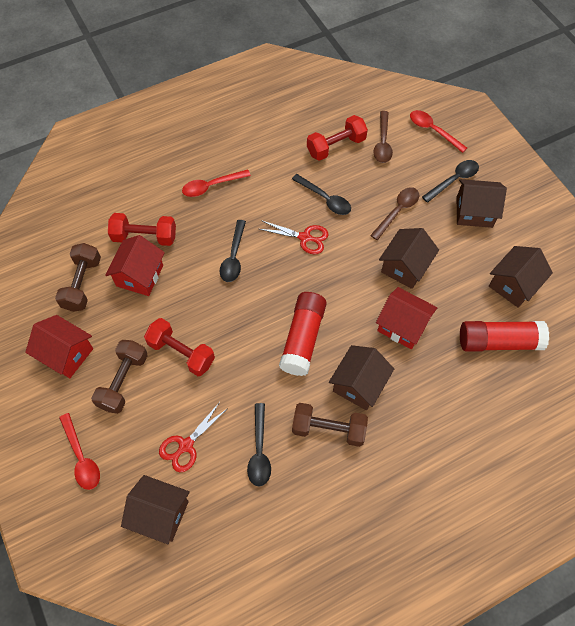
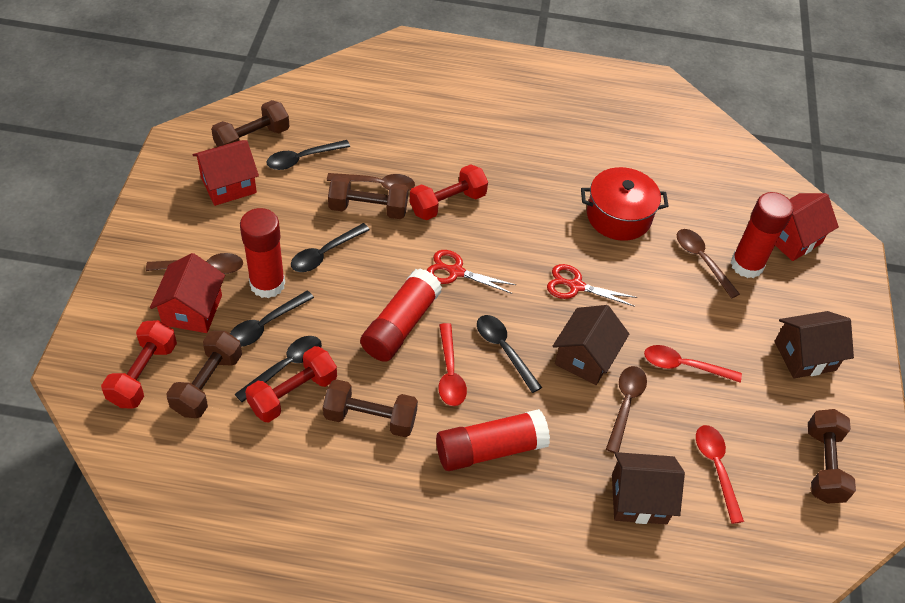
black spoon: [220,220,246,282] [247,403,271,487] [292,174,351,215] [422,160,479,203] = 4 -> [230,290,314,347] [235,336,322,402] [266,140,350,170] [291,223,370,272] [477,315,542,393] = 5
brown dumbbell: [55,243,101,312] [91,340,148,414] [292,403,368,447] = 3 -> [166,331,242,418] [211,100,289,147] [323,379,418,438] [328,176,408,219] [808,409,856,504] = 5
brown house: [121,475,190,544] [329,345,394,410] [379,228,439,289] [457,179,507,228] [489,246,553,308] = 5 -> [553,305,629,385] [612,452,685,524] [774,311,854,379] = 3
brown spoon: [370,187,419,240] [373,111,393,163] = 2 -> [146,253,243,274] [327,173,415,191] [606,366,647,453] [677,229,740,299] = 4
red glue stick: [279,292,327,376] [460,321,549,352] = 2 -> [240,208,285,298] [360,268,442,362] [436,409,550,471] [731,192,793,278] = 4
red pot: none = 0 -> [581,167,668,241] = 1

